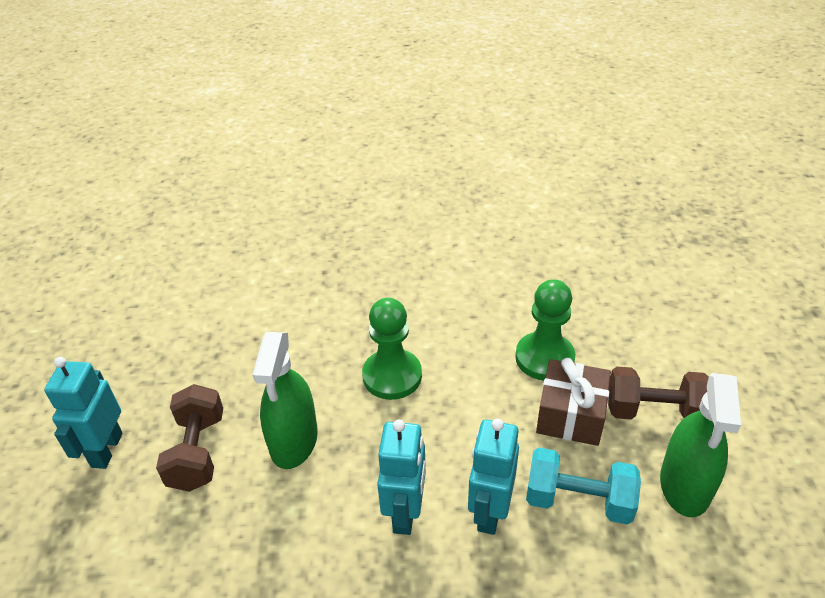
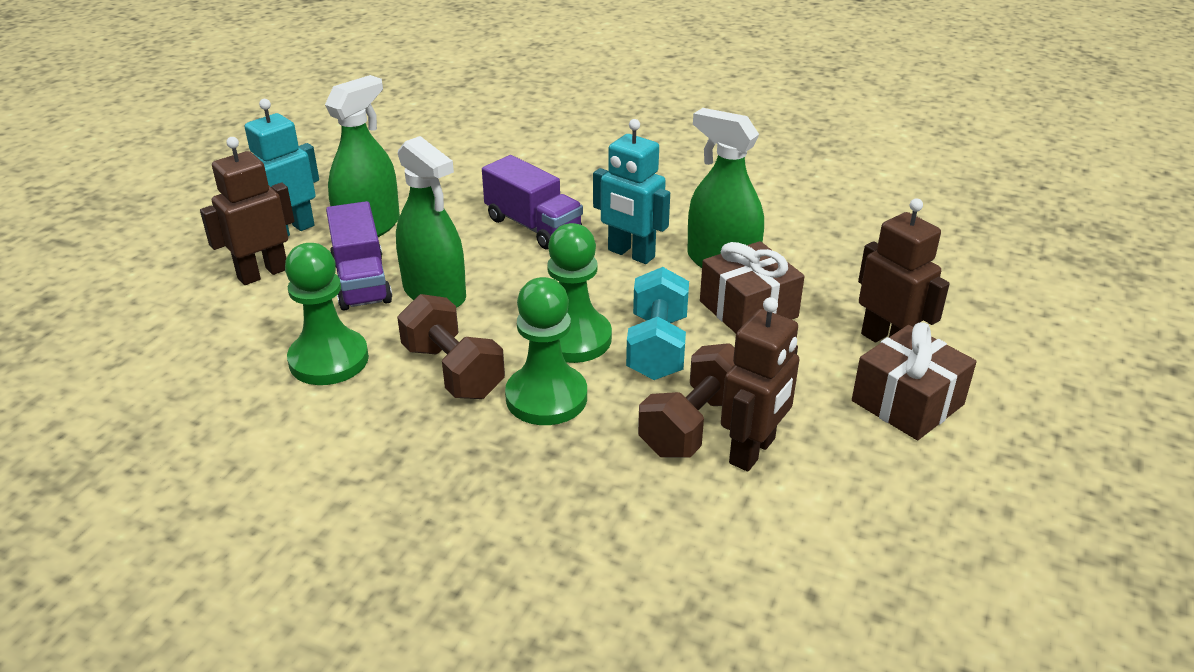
brown gift: [536,358,611,446] = 1 -> [700,241,805,333] [852,322,977,440] = 2
brown robot: none = 0 -> [200,137,294,285] [721,297,799,471] [858,198,950,342] = 3
green pawn: [362,298,422,400] [515,279,575,381] = 2 -> [285,243,369,385] [505,277,587,425] [547,223,612,363] = 3
green spray bottle: [253,332,318,469] [660,373,741,517] = 2 -> [325,75,400,237] [396,136,466,308] [687,108,764,268] = 3
purple truck: none = 0 -> [326,201,392,310] [482,155,583,249] = 2
turquoise robot: [44,357,123,469] [377,420,426,535] [468,418,519,535] = 3 -> [245,99,319,236] [593,119,670,264] = 2

